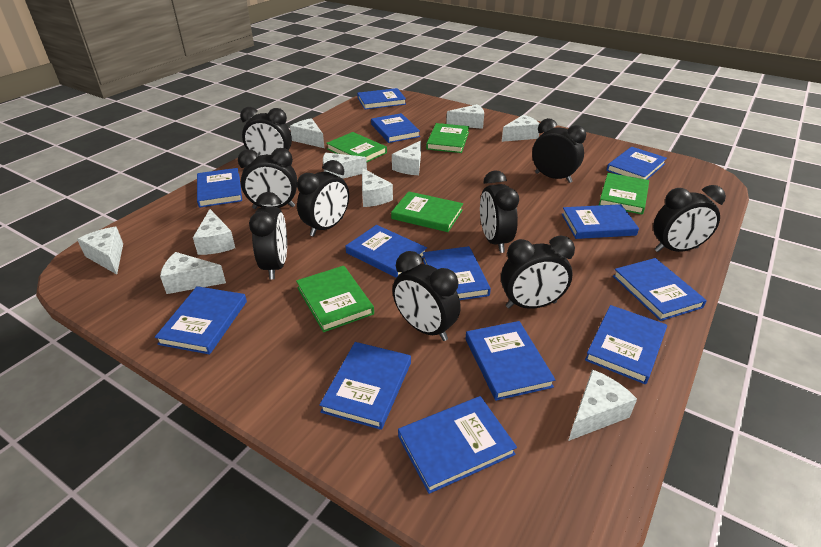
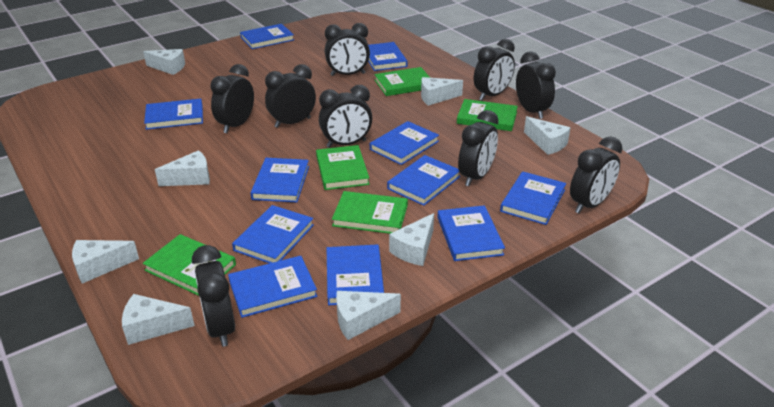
blue book: [155,286,247,354] [197,168,242,208] [319,342,411,430] [345,225,427,278] [357,88,406,109] [371,113,420,143] [398,396,517,494] [423,246,491,300] [465,321,556,401] [562,204,639,239] [585,305,667,384] [606,147,667,180] [613,258,707,321] = 13 -> [144,99,203,130] [228,256,318,318] [232,205,314,263] [240,24,294,49] [250,158,309,202] [327,244,384,305] [368,42,408,71] [370,121,439,165] [387,155,460,206] [437,205,505,261] [500,171,566,225] = 11
white cheese: [77,227,123,274] [160,252,226,294] [193,209,235,255] [290,118,324,148] [323,153,367,179] [362,168,393,207] [392,141,421,175] [446,104,484,129] [502,115,540,142] [568,370,637,441] = 10 -> [72,240,139,284] [122,294,195,345] [143,49,185,75] [155,150,210,186] [336,291,401,340] [389,213,434,266] [421,77,463,106] [524,116,570,155] = 8

